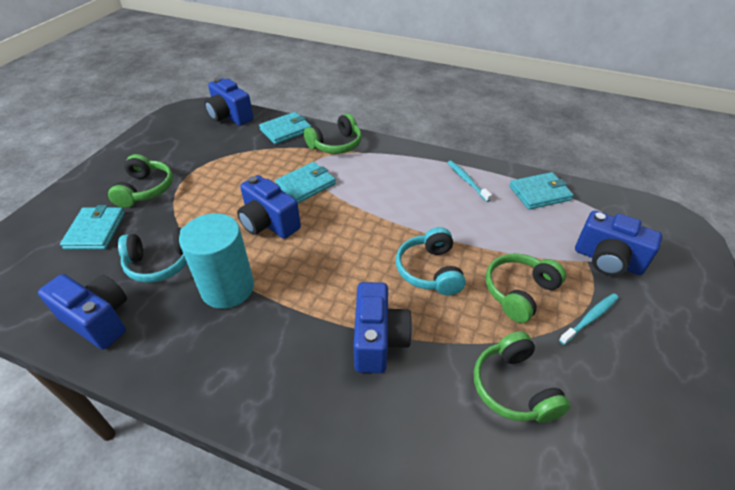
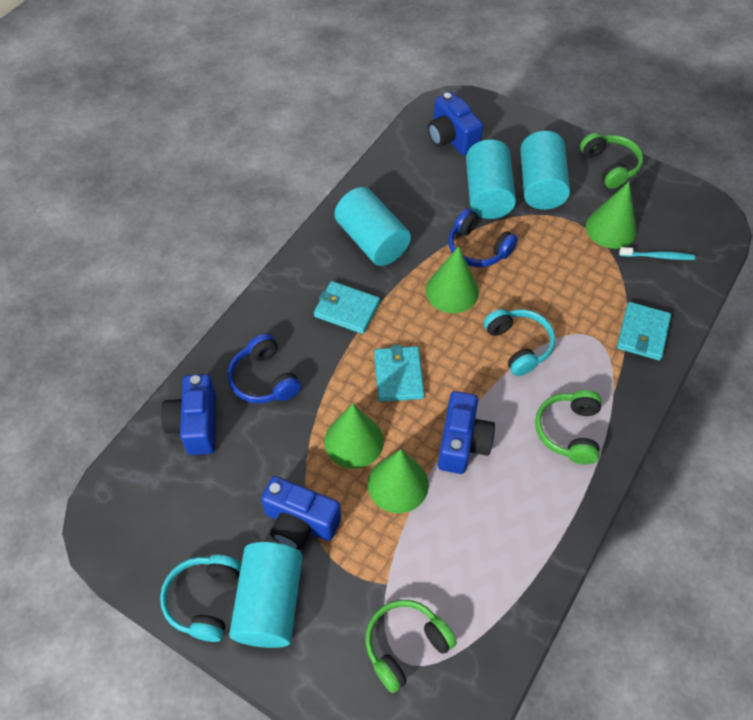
blue camera: [38,274,127,350] [204,78,254,126] [237,175,301,239] [354,282,412,373] [575,211,662,276] = 5 -> [161,374,216,455] [261,476,341,550] [428,92,483,155] [438,391,495,474] = 4
blue headphones: none = 0 -> [228,333,301,404] [448,208,518,267] = 2
green cone: none = 0 -> [324,404,384,469] [368,449,429,513] [426,246,479,313] [586,182,637,249] = 4
green headphones: [108,154,173,208] [304,113,362,154] [474,331,571,423] [486,253,566,323] = 4 -> [365,600,457,693] [535,390,602,464] [580,133,643,189] = 3
turquoise cylinder: [179,213,254,309] = 1 -> [229,542,303,648] [334,187,411,266] [466,139,516,219] [520,131,570,210] = 4
turquoise toothbrush: [447,161,492,202] [559,293,619,345] = 2 -> [619,247,696,260] = 1
turquoise wallet: [60,205,125,250] [259,112,311,144] [275,162,336,203] [509,172,574,210] = 4 -> [314,281,380,334] [374,345,425,402] [617,302,671,361] = 3

